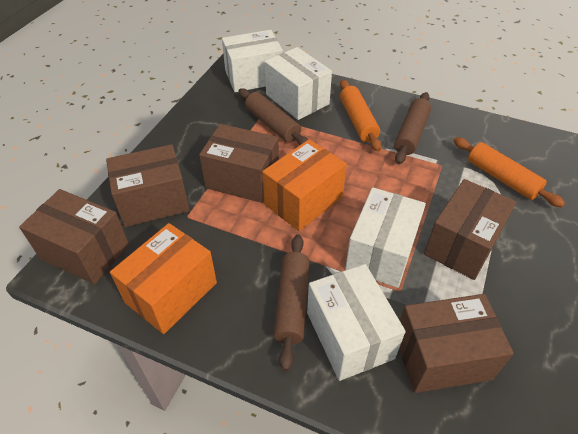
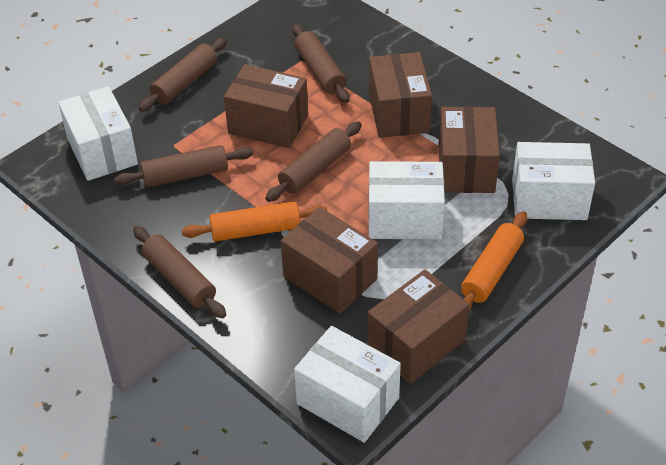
brown rolling pin: [239,88,308,145] [274,235,309,371] [394,92,431,164] = 3 -> [114,145,253,187] [133,226,226,318] [139,38,227,112] [265,121,362,202] [292,24,350,103] = 5
orange box: [110,223,217,334] [262,139,347,231] = 2 -> none = 0

